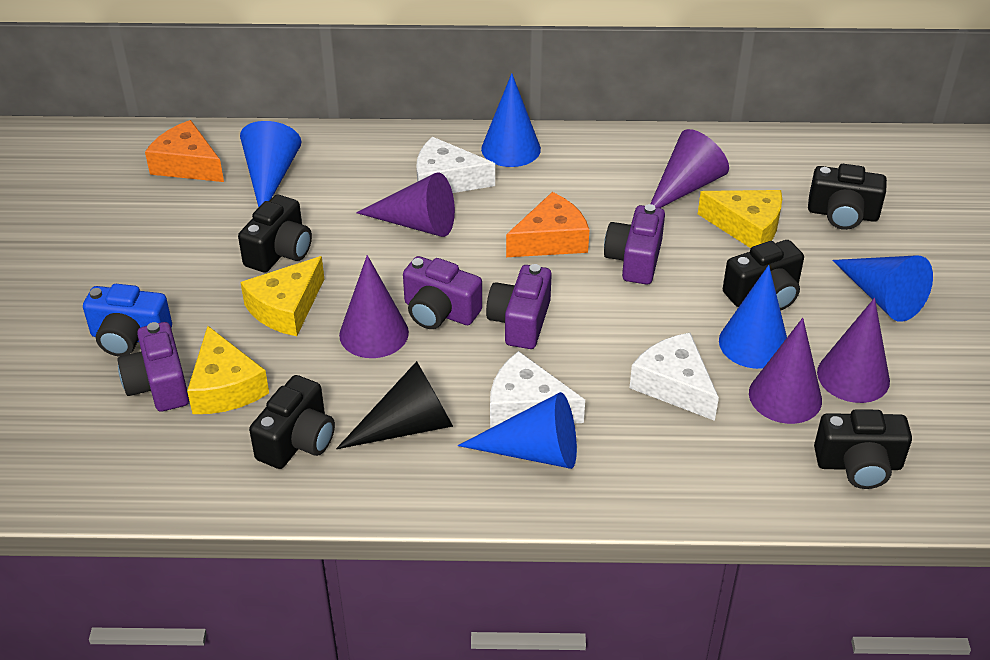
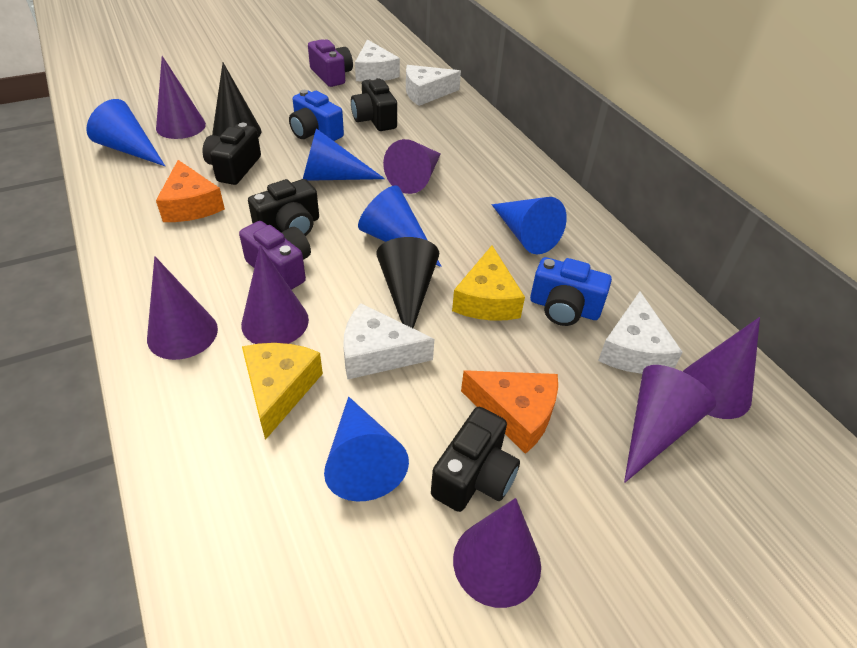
black camera: [238,195,312,272] [249,375,335,469] [723,240,804,311] [808,164,887,230] [814,409,912,489] = 5 -> [203,123,261,185] [248,179,319,236] [351,77,397,131] [431,407,520,512] = 4
black cone: [336,361,453,449] = 1 -> [212,63,262,138] [376,237,439,328] = 2
blue camera: [83,284,172,356] = 1 -> [289,90,344,141] [530,257,612,326] = 2
purple camera: [117,322,189,412] [403,256,482,329] [486,264,552,349] [604,204,665,285] = 4 -> [239,221,311,290] [308,39,353,87] = 2
purple cone: [339,255,409,358] [356,172,455,237] [650,129,729,208] [749,318,822,424] [817,298,890,403] = 5 -> [147,256,218,360] [156,56,206,139] [241,245,309,344] [383,139,441,194] [453,498,541,608] [624,365,716,483] [683,317,760,419] = 7
white cheese: [416,137,495,193] [490,351,585,428] [630,333,719,421] = 3 -> [343,303,434,380] [355,39,400,82] [406,65,461,106] [598,291,683,374] = 4
yellow cheese: [187,326,269,414] [240,256,324,336] [698,190,782,248] = 3 -> [242,343,323,440] [452,246,525,321] = 2

